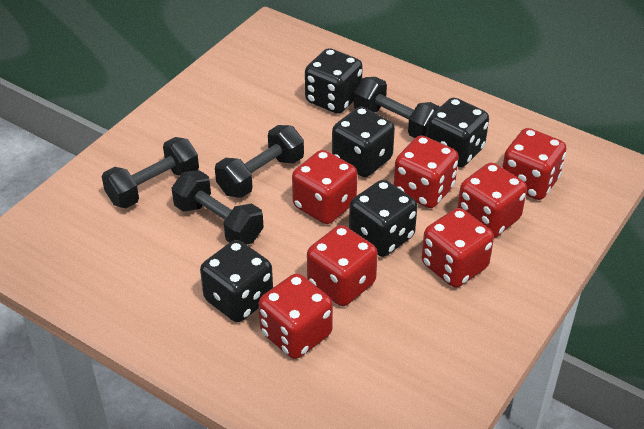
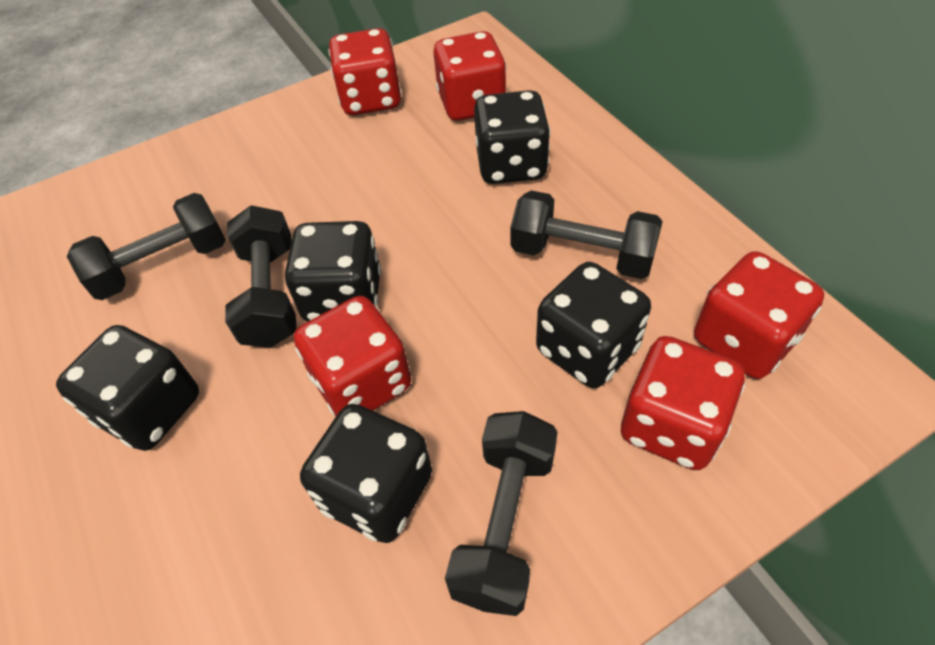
red dice: [259,273,333,359] [292,150,357,224] [307,225,378,306] [394,135,459,208] [422,208,494,287] [458,163,527,238] [502,128,567,200] = 7 -> [294,296,411,417] [328,28,401,115] [433,31,506,121] [621,336,745,470] [694,251,824,379] = 5

